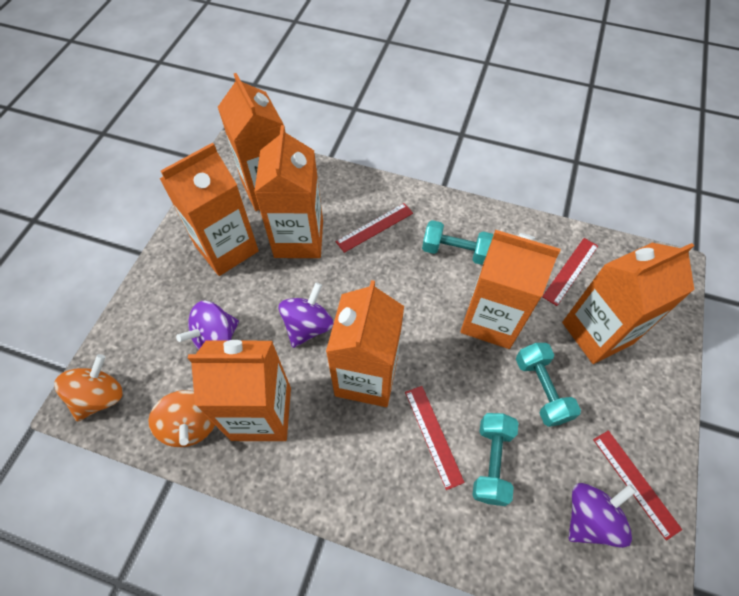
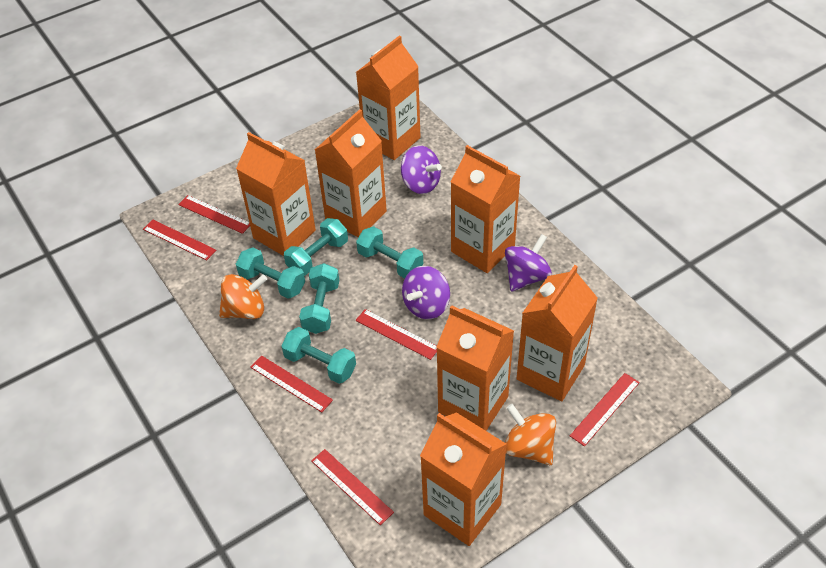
red ruler: [336,203,413,253] [405,386,465,490] [542,238,598,306] [593,430,682,540] = 4 -> [143,220,216,261] [178,195,250,234] [250,356,333,413] [311,449,394,525] [356,309,437,360] [570,373,640,447] = 6
turquoise dumbbell: [422,220,493,265] [472,413,519,506] [516,343,581,427] = 3 -> [236,247,305,299] [281,327,356,384] [284,218,348,276] [299,263,339,334] [356,226,423,278] = 5

